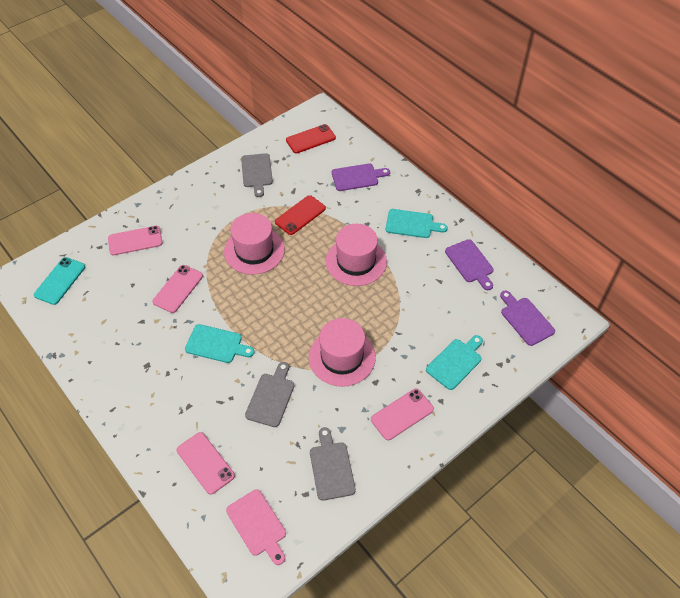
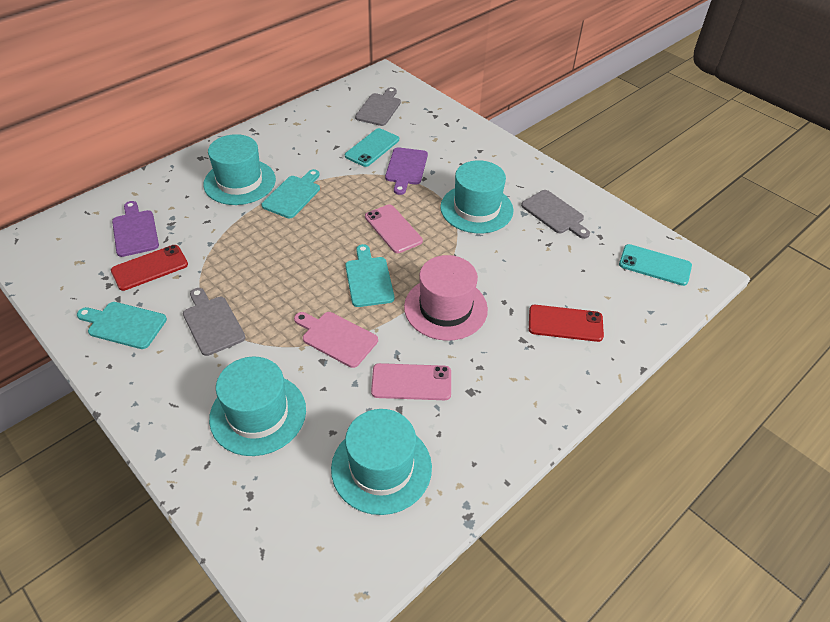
pink hat: [224,213,285,275] [309,318,376,387] [326,224,387,286] = 3 -> [404,255,488,341] = 1
pink phone: [108,226,162,255] [152,265,203,313] [177,432,235,495] [371,389,434,440] = 4 -> [365,205,423,253] [371,363,451,400] = 2
purple cutting board: [332,164,390,191] [445,239,494,290] [500,291,555,346] = 3 -> [112,201,159,257] [385,147,428,195] = 2
turquoise hat: none = 0 -> [203,134,276,205] [209,357,306,456] [331,409,432,515] [440,160,513,234] = 4
turquoise phone: [34,257,85,305] = 1 -> [345,128,399,167] [619,244,692,286] = 2

